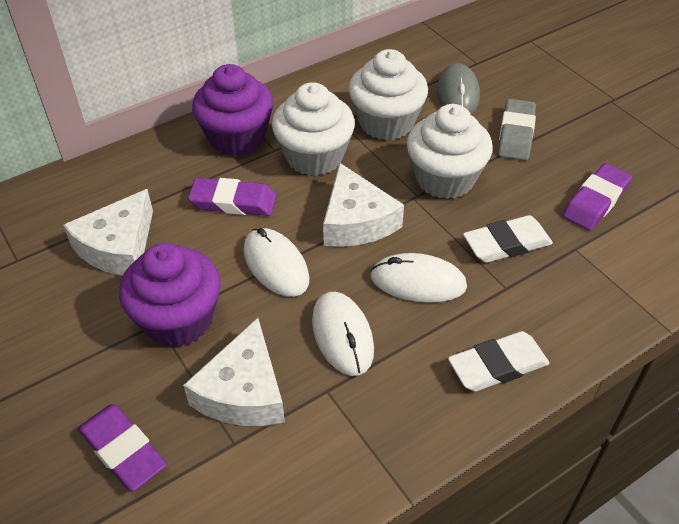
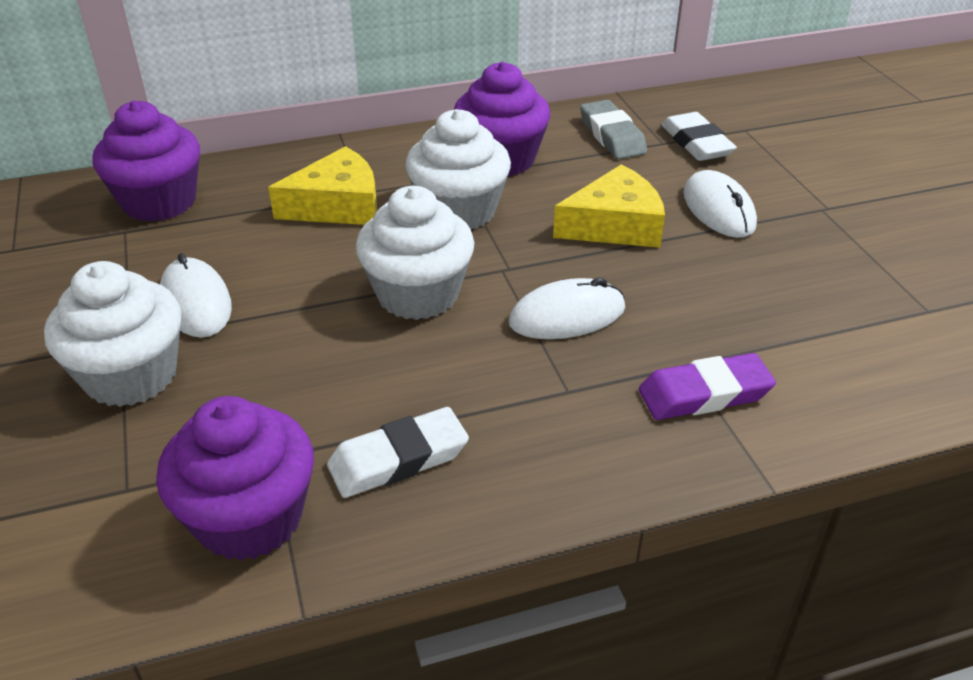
grey mouse: [437,63,480,114] = 1 -> none = 0
purple cupcake: [119,243,221,347] [192,64,273,156] = 2 -> [92,101,200,222] [156,396,314,561] [454,62,550,176] = 3
purple eraser: [78,404,167,492] [188,178,276,216] [563,163,632,231] = 3 -> [639,353,776,420] = 1
white cheese: [63,189,153,276] [183,318,285,426] [323,163,404,247] = 3 -> none = 0
yellow cheese: none = 0 -> [268,146,377,225] [553,164,665,248] = 2

